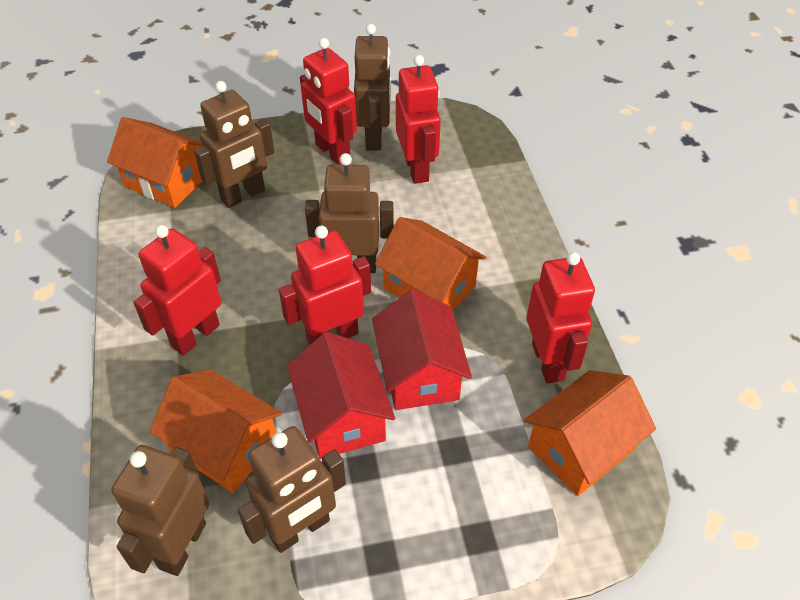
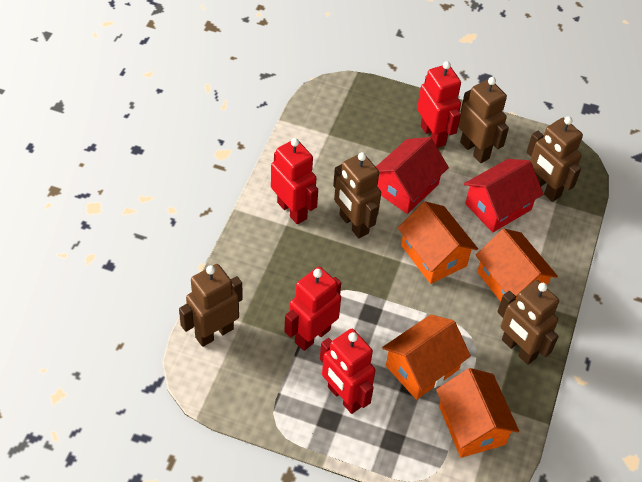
red robot: [133,225,221,356] [279,226,371,345] [300,38,357,165] [396,55,441,184] [526,252,595,384] = 5 -> [271,138,318,224] [284,267,341,351] [320,329,375,414] [417,61,461,148] = 4

